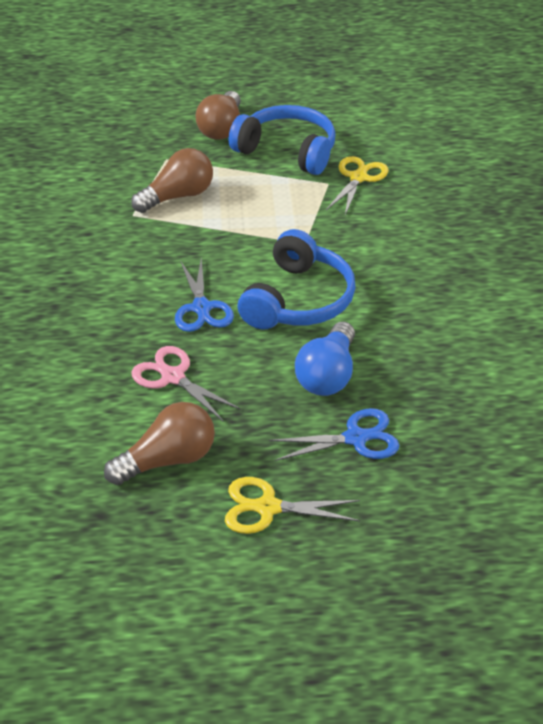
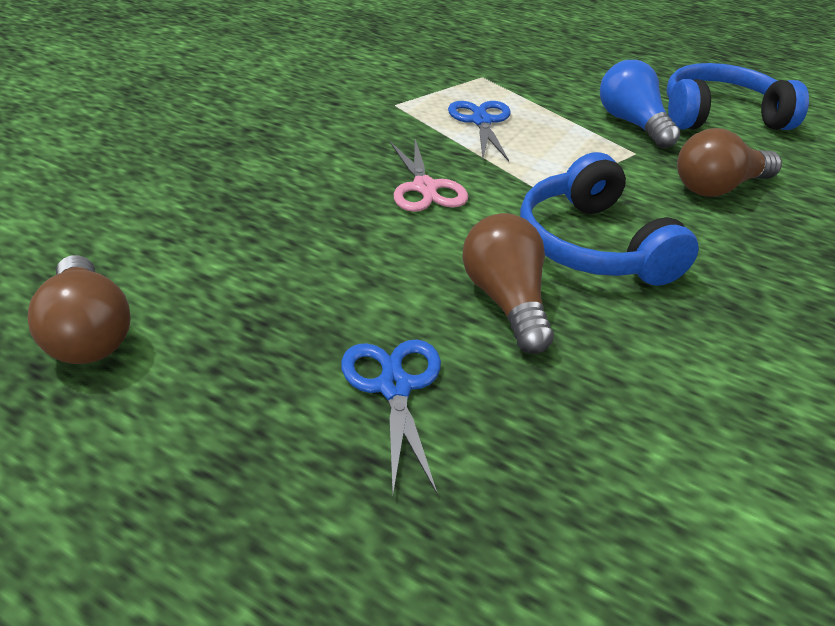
yellow scissors: [225,477,360,534] [326,156,389,215] = 2 -> none = 0

